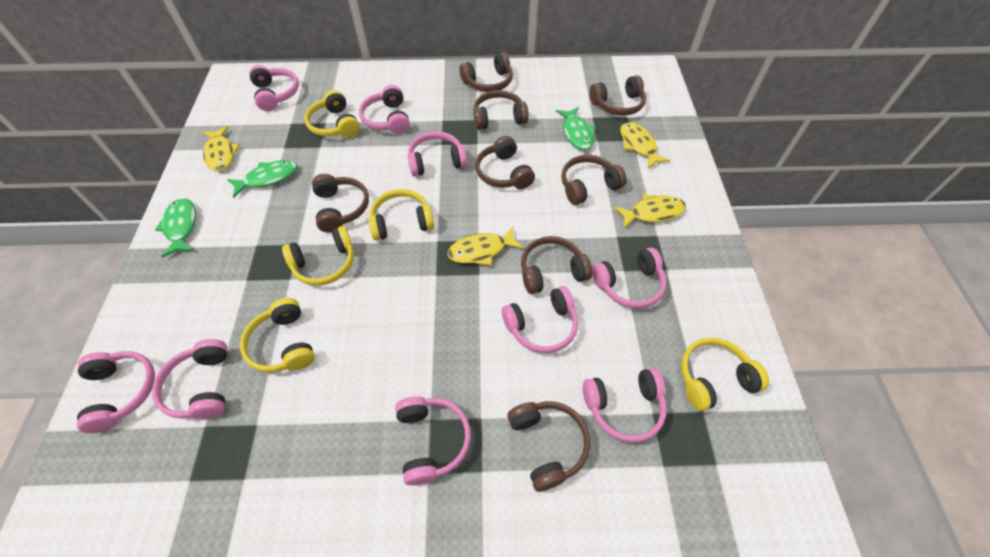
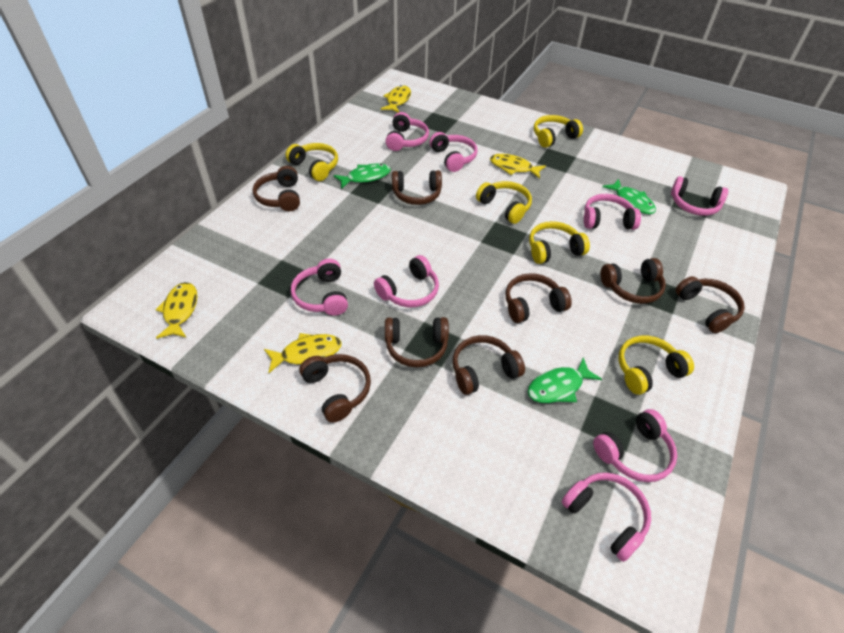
pink headphones: [77,351,155,433] [152,339,227,419] [249,65,299,111] [359,85,410,134] [395,396,471,486] [407,131,467,177] [502,286,578,353] [583,368,667,443] [592,248,667,309] = 9 -> [291,259,348,316] [374,255,439,307] [385,112,429,151] [429,132,478,172] [562,473,651,562] [584,194,641,230] [593,409,677,482] [671,176,728,216] = 8

